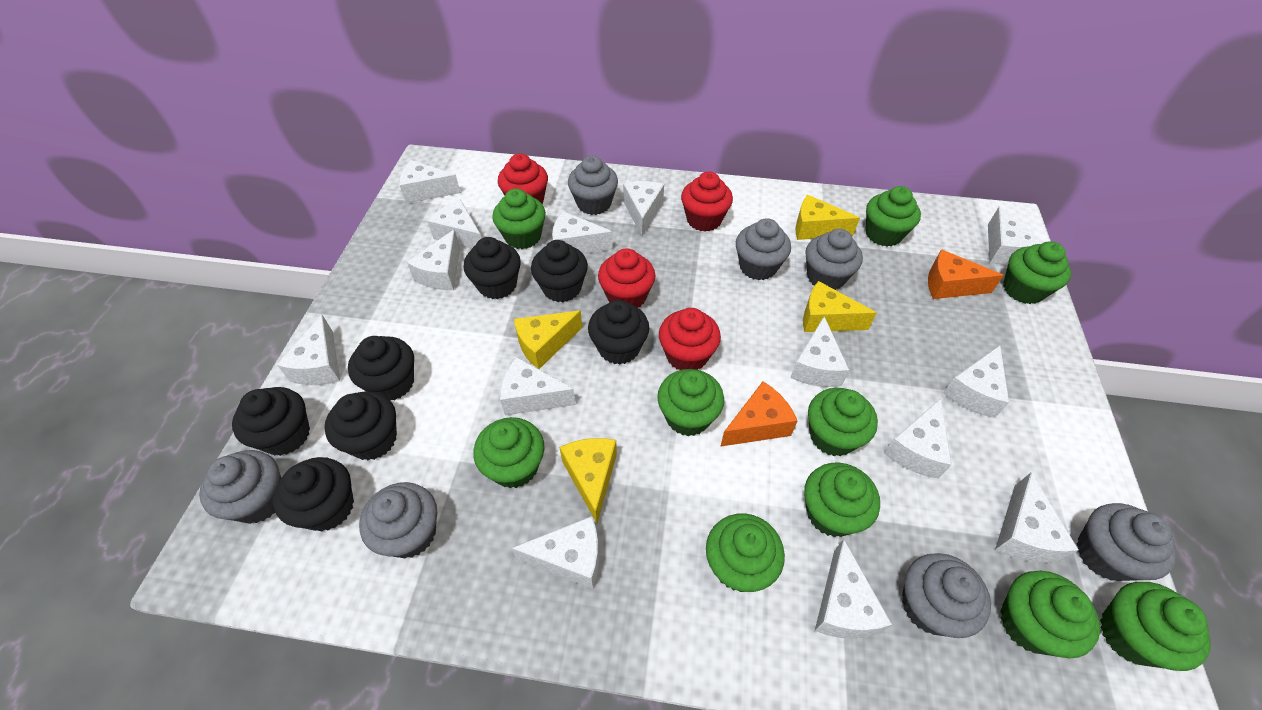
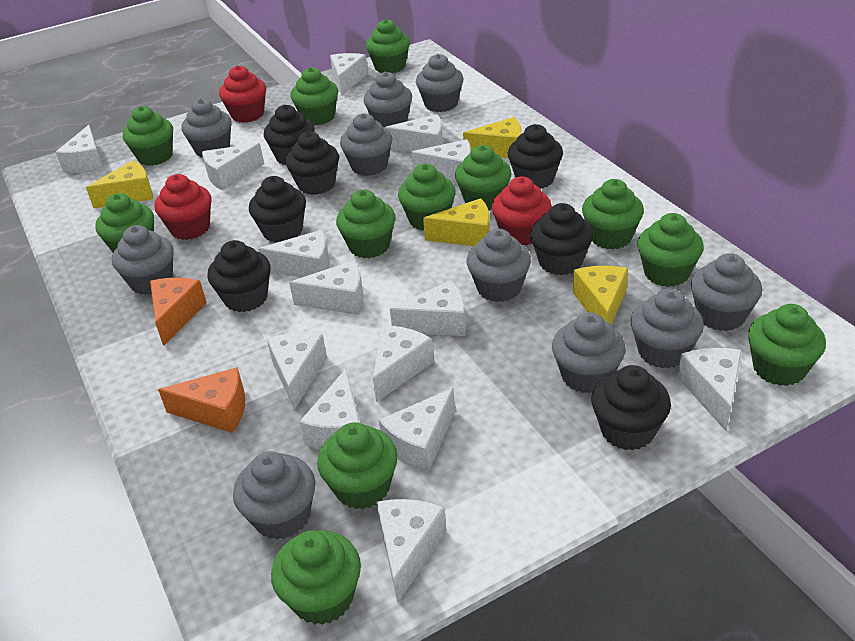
green cupcake: [473,417,545,488] [492,189,546,249] [657,369,724,436] [706,513,785,592] [804,463,880,537] [808,388,878,456] [866,186,921,247] [1000,571,1100,658] [1003,241,1071,304] [1100,582,1211,671] = 10 -> [95,193,154,252] [123,106,173,166] [271,530,361,625] [290,67,338,125] [317,422,398,509] [336,189,395,258] [366,19,410,73] [398,164,455,230] [455,145,512,210] [582,179,644,249] [637,213,704,287] [748,304,826,386] = 12
grey cupcake: [199,450,281,524] [359,482,437,558] [568,156,618,215] [736,218,791,280] [805,229,863,290] [902,553,991,638] [1077,503,1177,581] = 7 -> [112,225,174,295] [181,99,232,157] [233,451,315,540] [340,113,393,176] [363,72,412,128] [416,54,464,112] [467,229,531,302] [552,312,625,394] [630,288,704,368] [691,253,762,331] = 10
red cupcake: [498,153,548,204] [598,248,656,308] [659,308,721,370] [681,172,733,232] = 4 -> [154,174,212,240] [219,65,266,123] [492,176,552,245] = 3

